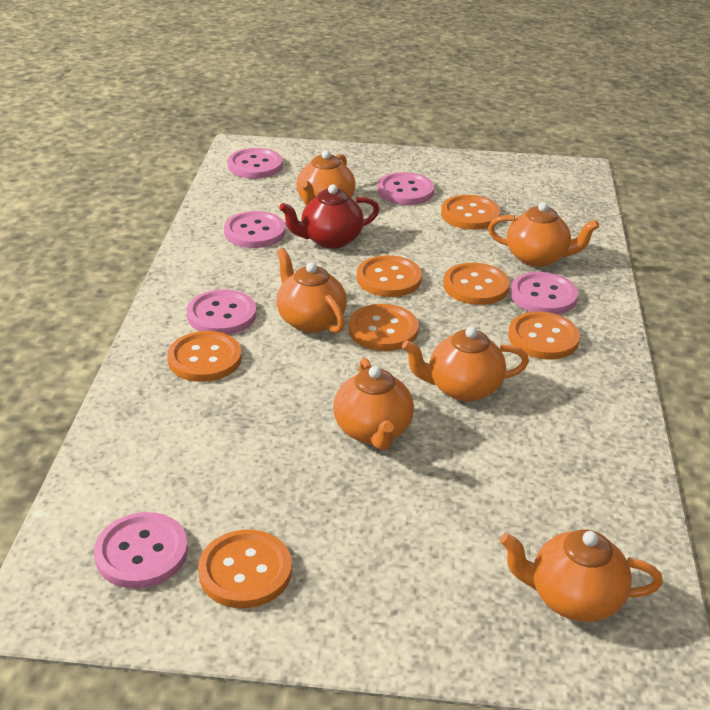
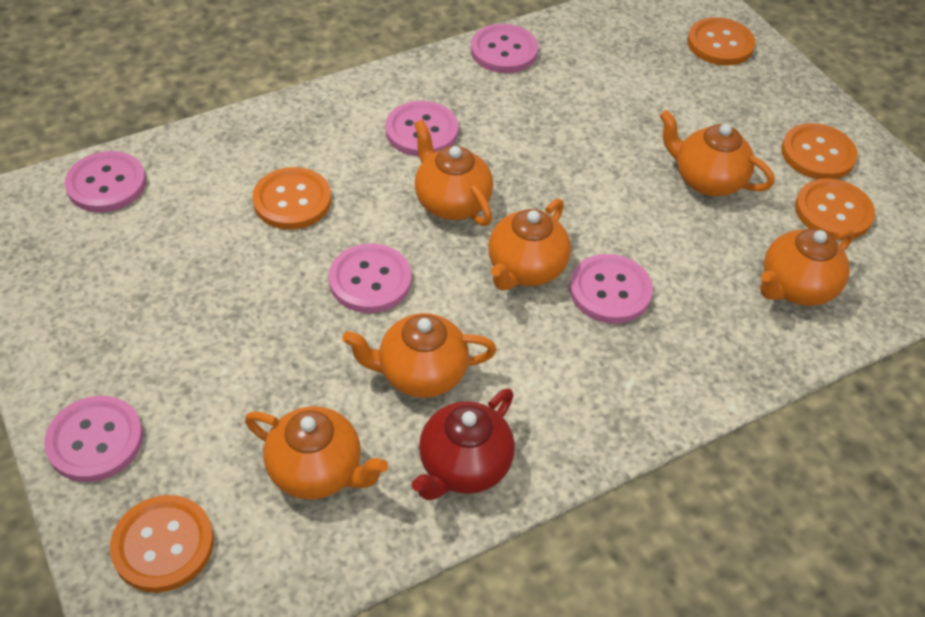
orange button: [167,331,242,382] [198,530,292,608] [348,304,419,351] [357,255,422,297] [441,195,500,230] [443,263,510,305] [508,312,580,360] = 7 -> [110,495,214,592] [252,167,331,230] [687,17,755,66] [781,123,857,179] [795,178,875,240] = 5

